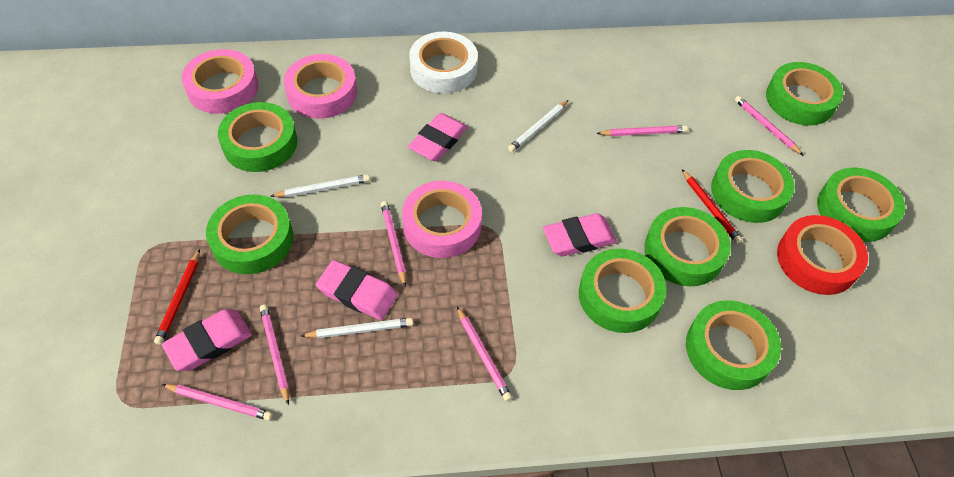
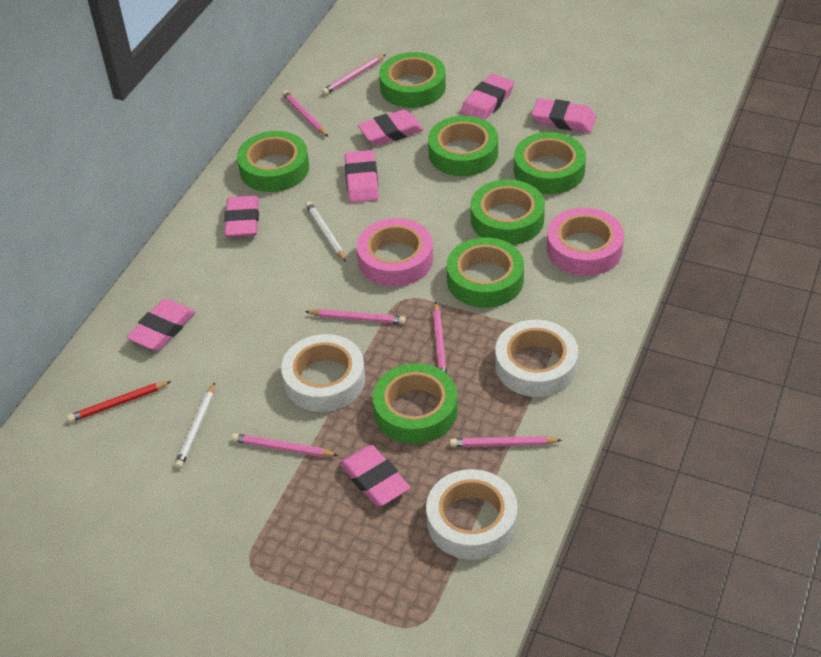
green tape: [206,194,293,274] [218,102,297,172] [579,249,667,333] [644,207,731,286] [686,300,781,390] [711,150,795,223] [766,62,843,126] [817,167,905,242] = 8 -> [237,131,309,192] [373,363,458,444] [379,52,446,108] [428,116,498,176] [447,237,524,308] [470,179,545,245] [514,132,586,194] = 7
pink eraser: [162,309,252,371] [316,260,398,320] [408,113,468,161] [543,213,617,256] = 4 -> [127,299,195,351] [224,195,259,237] [339,445,410,506] [345,150,379,203] [358,110,424,146] [461,74,514,120] [532,98,596,133] = 7
pink tape: [182,49,258,114] [284,54,357,119] [402,181,482,258] = 3 -> [357,218,433,287] [547,208,624,276] = 2
red pencil: [154,249,200,345] [682,169,742,244] = 2 -> [67,381,171,422] = 1
red tape: [777,215,868,295] = 1 -> none = 0
white pencil: [270,174,370,197] [301,318,413,338] [508,100,569,152] = 3 -> [175,382,215,469] [305,201,346,262] = 2
white tape: [409,32,478,94] = 1 -> [281,334,365,412] [426,469,518,560] [495,320,578,397] = 3

